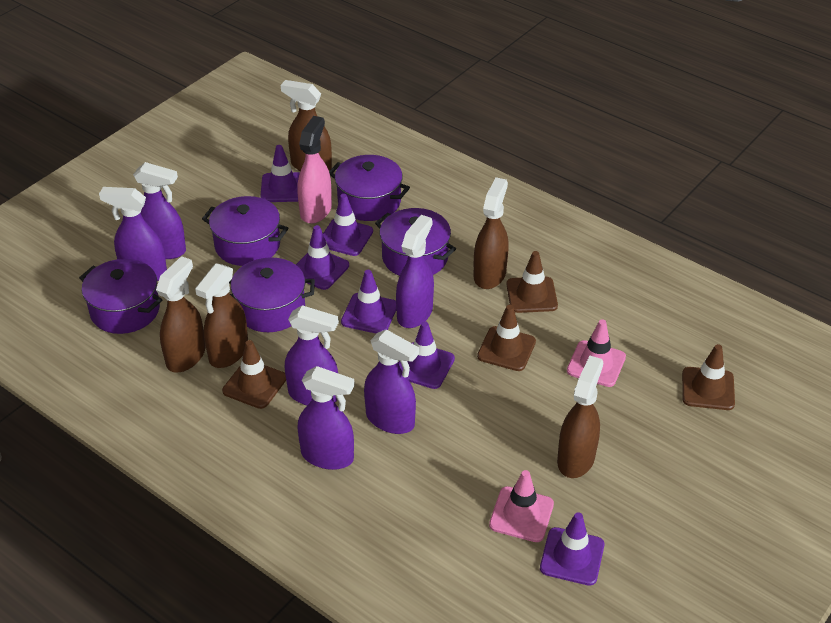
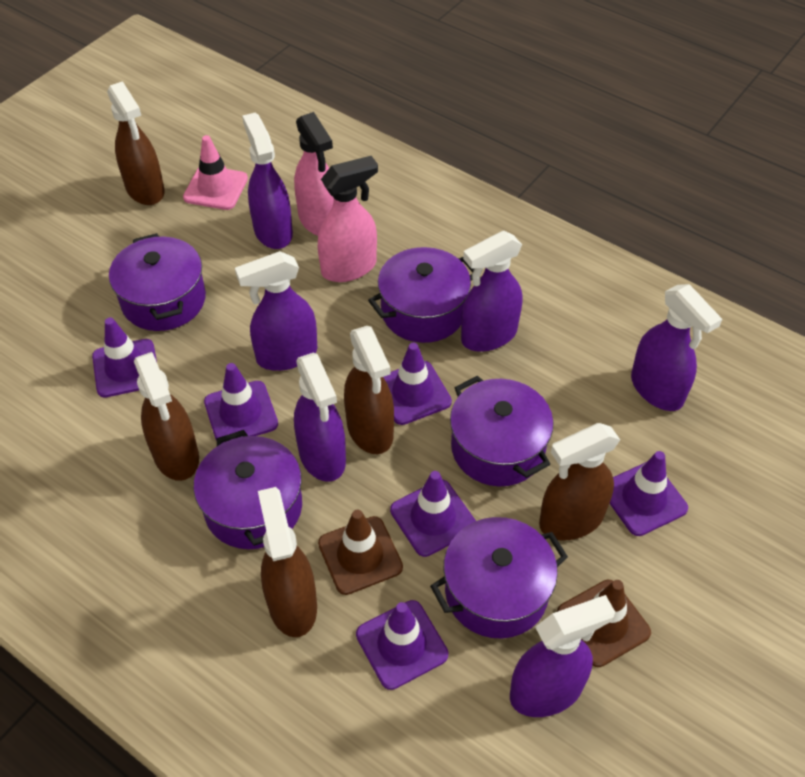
brown traffic cone: [222,340,286,409] [477,305,536,371] [507,251,558,313] [682,344,735,410] = 4 -> [318,510,403,595] [557,580,651,667] = 2
pink spray bottle: [297,116,332,224] = 1 -> [294,112,334,236] [318,156,378,282] = 2
pink traffic cone: [489,470,554,542] [567,319,626,387] = 2 -> [183,135,248,210] = 1

